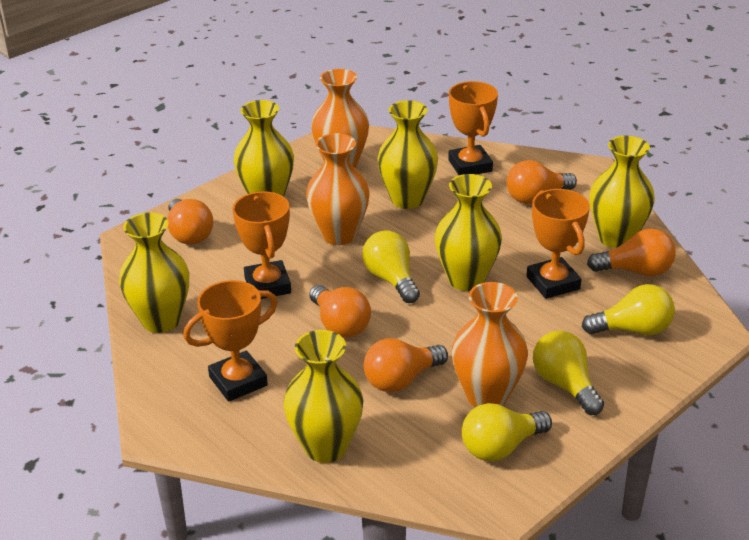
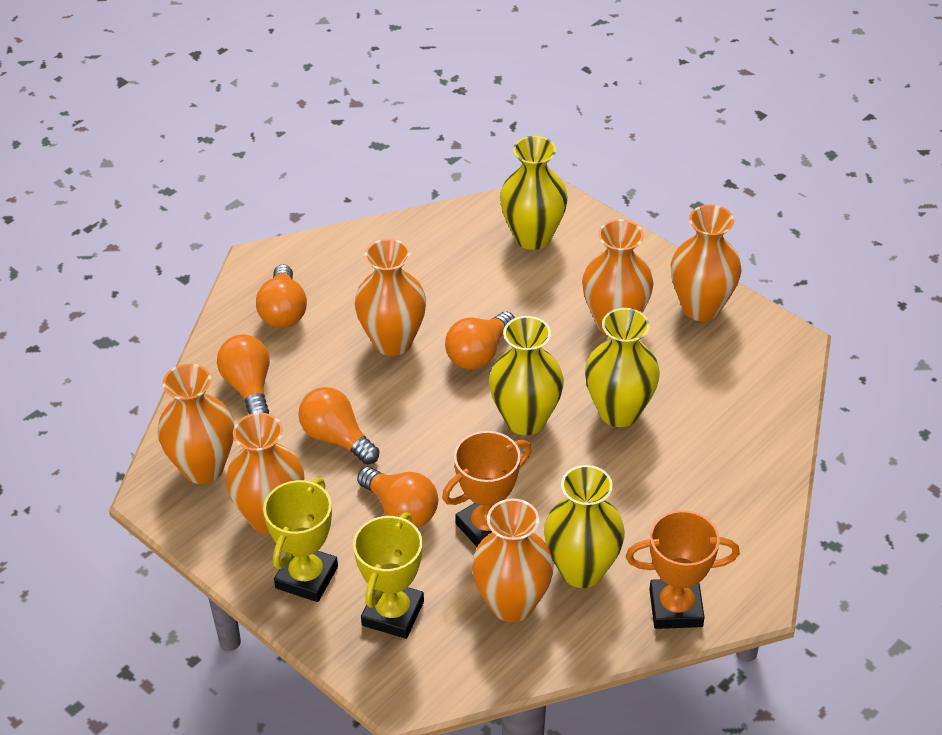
orange trophy: [183,280,278,402] [232,191,291,299] [448,81,498,175] [526,189,590,299] = 4 -> [442,431,531,547] [626,510,740,629] = 2
orange vase: [306,133,369,245] [311,69,369,168] [452,282,528,408] = 3 -> [157,364,234,484] [226,413,304,534] [355,239,426,356] [472,498,554,622] [582,219,654,335] [671,205,742,321] = 6
yellow light bulb: [362,230,420,303] [462,403,552,462] [533,331,604,415] [582,284,675,335] = 4 -> none = 0
yellow trophy: none = 0 -> [263,478,338,602] [353,512,424,639] = 2
yellow vase: [119,212,189,333] [233,100,294,196] [283,330,363,463] [377,100,438,209] [435,174,502,291] [590,136,655,248] = 6 -> [489,316,564,435] [500,136,568,250] [544,465,625,588] [585,308,660,427] = 4

